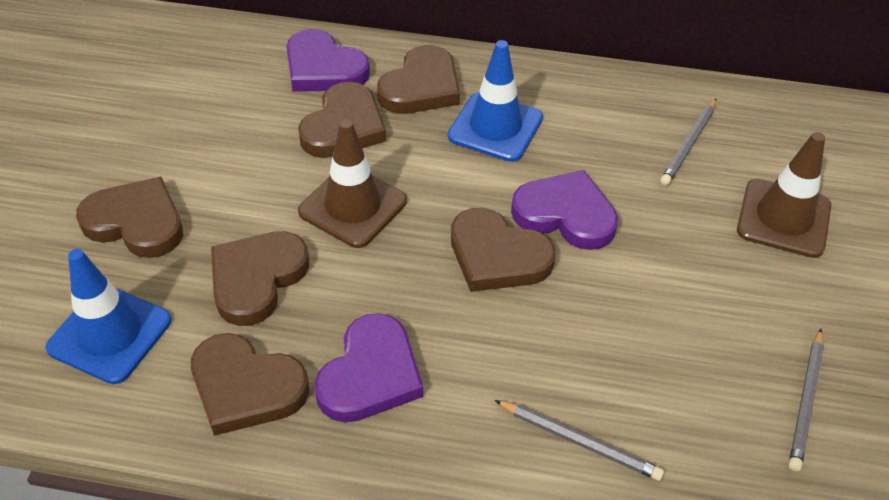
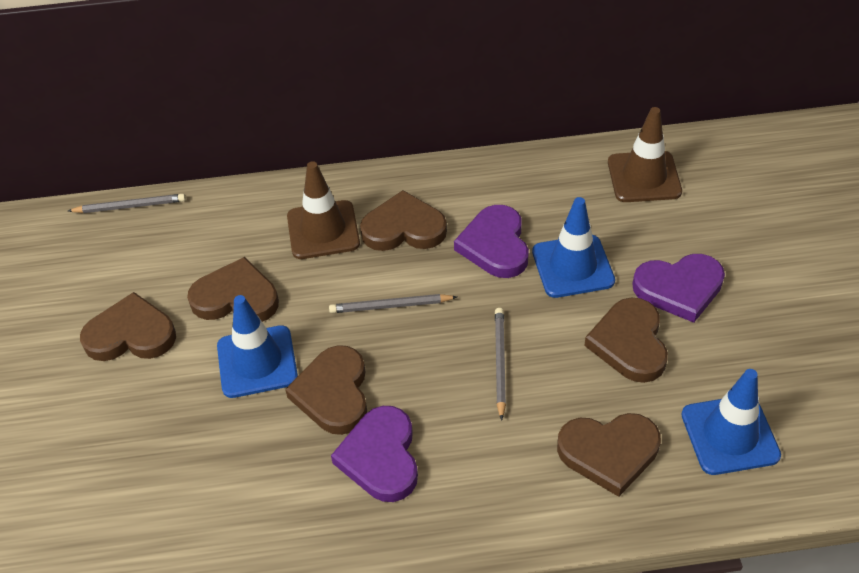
blue traffic cone: [46,249,171,384] [448,40,543,162] = 2 -> [217,295,298,398] [532,197,615,298] [681,369,781,475] = 3

